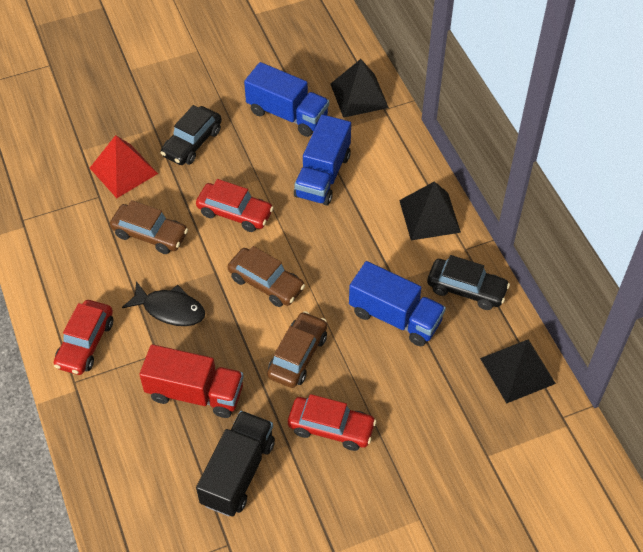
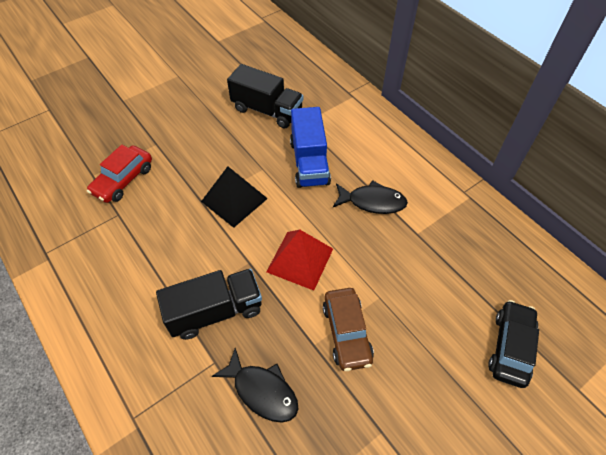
black car: [160,105,222,165] [427,255,510,310] = 2 -> [488,300,539,388] = 1
black fish: [122,281,205,326] = 1 -> [212,348,298,423] [333,180,408,214] = 2
black pyramid: [331,59,389,118] [399,181,461,240] [480,339,556,404] = 3 -> [201,166,268,228] = 1
black truck: [196,411,275,517] = 1 -> [156,269,262,340] [227,64,303,129] = 2
blue truck: [244,62,329,137] [294,114,351,206] [349,261,446,346] = 3 -> [290,107,331,188] = 1
brown car: [110,200,188,254] [228,246,305,307] [267,311,327,388] = 3 -> [323,288,374,371] = 1
red car: [54,300,113,375] [196,179,274,232] [288,394,376,451] = 3 -> [87,145,152,203] = 1
red truck: [139,344,244,418] = 1 -> none = 0

